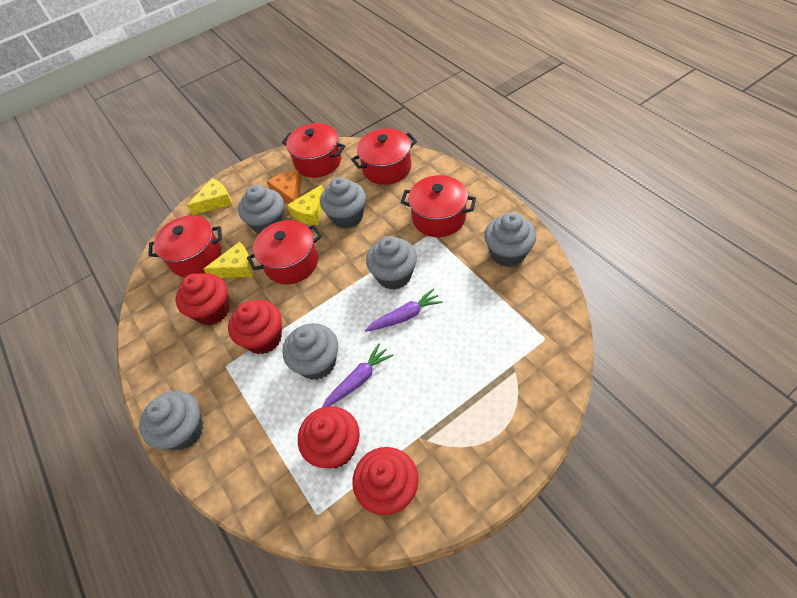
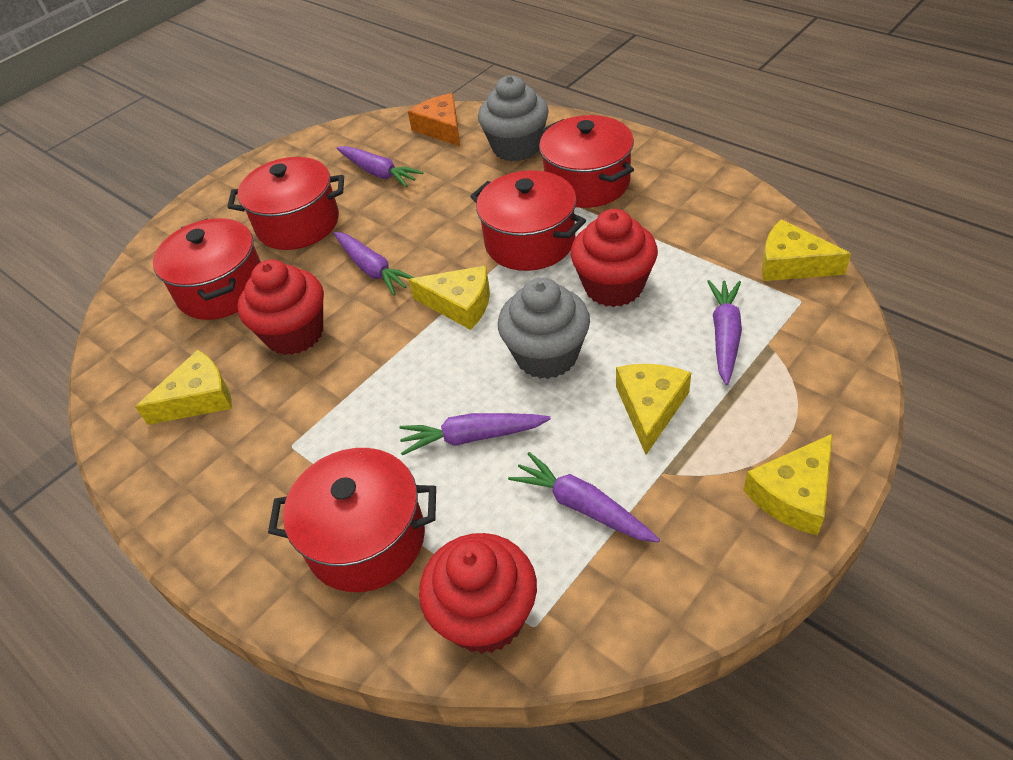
grey cupcake: [139,391,203,450] [238,185,284,234] [282,323,338,380] [320,177,366,229] [366,236,417,290] [484,212,536,267] = 6 -> [478,75,549,162] [498,278,590,379] = 2
purple carrot: [322,343,393,407] [365,289,443,332] = 2 -> [334,232,415,296] [336,146,423,187] [399,413,551,455] [508,452,660,543] [707,280,742,385] = 5
red cupcake: [176,273,230,325] [228,300,282,354] [298,406,360,468] [353,447,419,515] = 4 -> [237,260,324,355] [419,533,537,654] [571,209,658,307] = 3
yellow cheese: [187,178,233,215] [204,242,253,278] [287,185,324,225] = 3 -> [135,350,232,425] [408,266,490,330] [616,364,691,455] [743,434,833,535] [762,219,851,281] = 5

